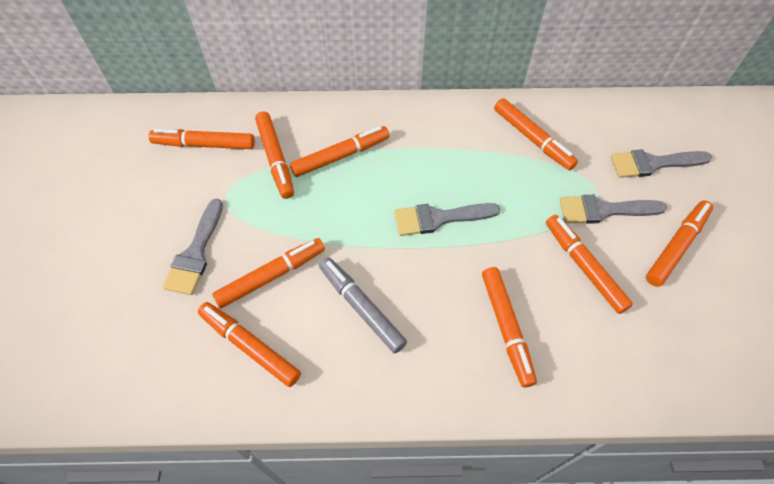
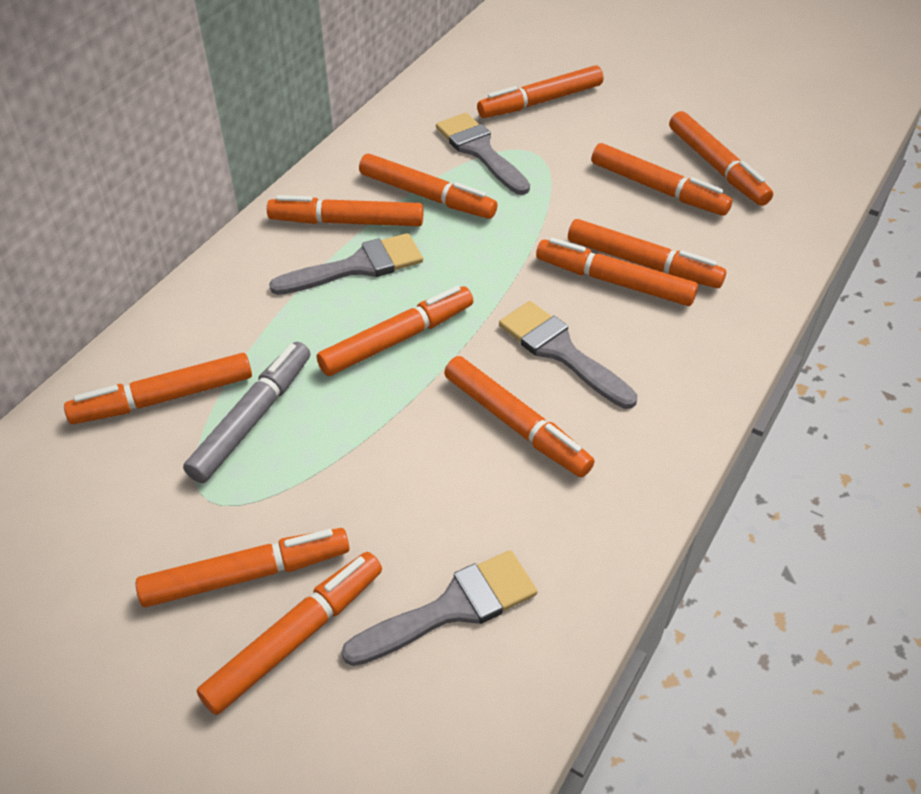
orange marker: [149,129,255,149] [198,302,301,387] [212,238,325,308] [255,112,294,199] [290,126,389,177] [482,267,537,387] [494,98,578,170] [546,215,633,314] [646,200,713,287] = 9 -> [64,353,252,424] [136,528,350,607] [197,552,382,715] [267,195,423,226] [317,286,473,376] [359,154,498,219] [444,356,595,477] [477,65,603,118] [536,238,698,306] [568,219,726,288] [591,143,733,216] [669,111,773,206] = 12

